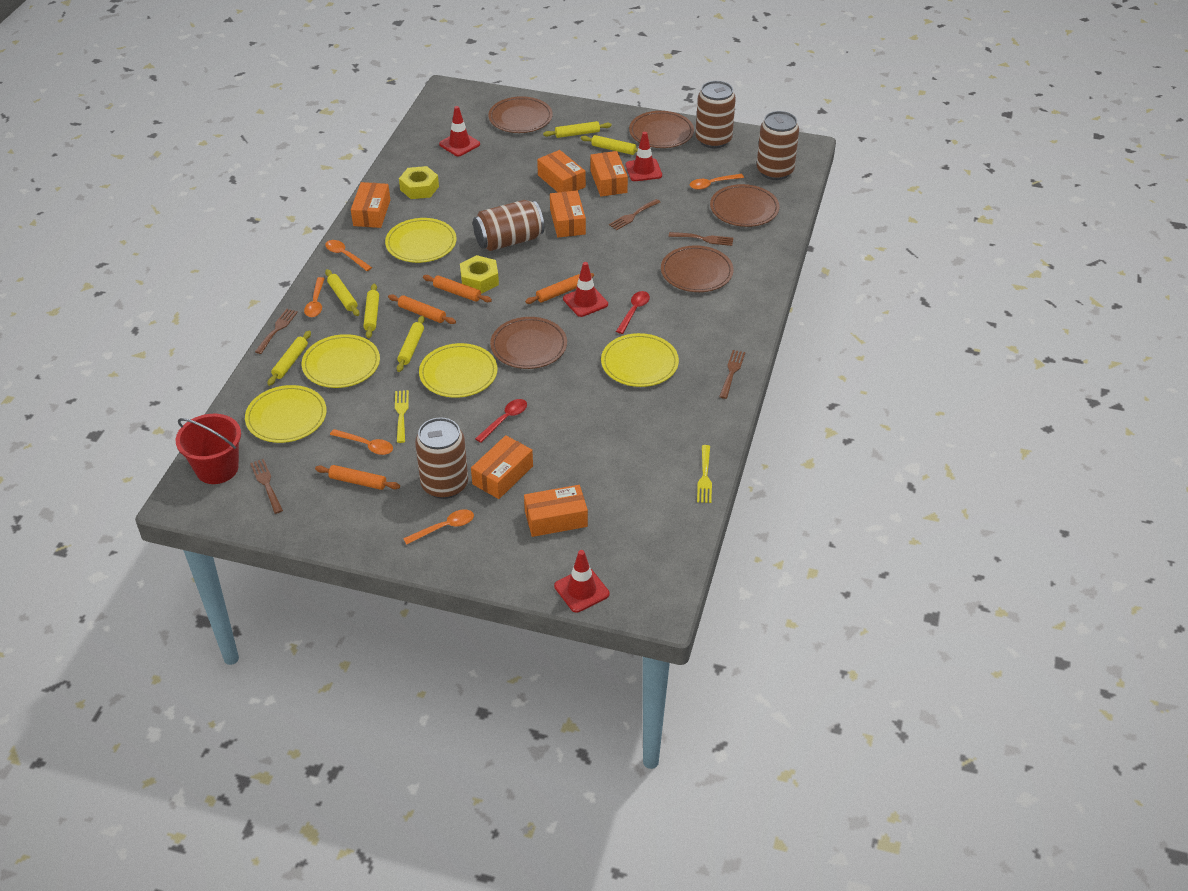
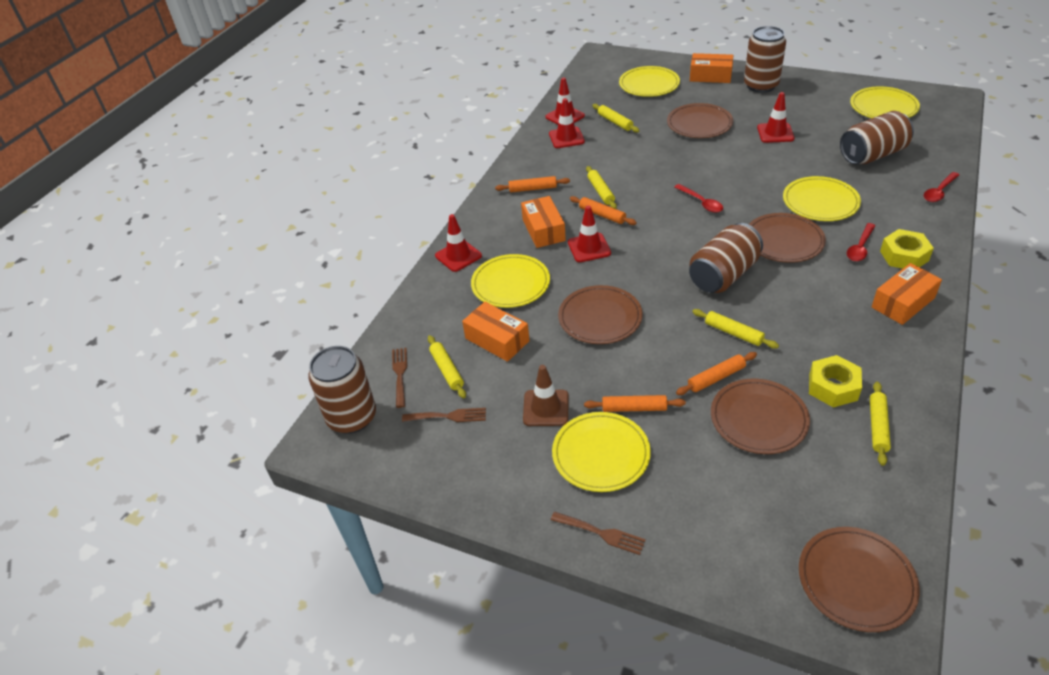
brown fork: [250,459,283,514] [255,309,298,354] [609,199,660,230] [668,232,733,246] [719,350,745,399] = 5 -> [392,348,407,408] [402,408,486,422] [551,512,646,555] = 3
brown traffic cone: none = 0 -> [523,365,569,426] = 1
orange box: [351,182,390,228] [471,435,533,499] [524,485,588,537] [537,150,586,192] [550,191,586,238] [590,151,628,196] = 6 -> [462,302,530,362] [521,196,566,248] [690,53,733,83] [872,263,942,325] = 4
orange spoon: [304,277,325,317] [325,240,372,271] [330,429,393,455] [403,509,474,545] [690,174,744,190] = 5 -> none = 0
red bucket: [176,414,241,484] = 1 -> none = 0
red spoon: [475,399,527,443] [616,291,650,334] = 2 -> [675,184,723,213] [847,223,875,261] [924,172,959,202] = 3
red traffic cone: [439,106,480,157] [554,550,609,613] [563,262,608,317] [626,132,662,181] = 4 -> [435,214,482,272] [546,78,585,125] [549,98,585,148] [568,205,611,262] [757,92,794,143] = 5
yellow fork: [395,390,409,443] [697,445,712,503] = 2 -> none = 0
yellow rolling pin: [267,331,311,386] [325,269,360,316] [363,284,379,339] [397,316,425,372] [543,121,612,138] [581,135,638,155] = 6 -> [428,335,466,398] [586,166,617,209] [592,104,639,133] [692,309,779,349] [870,382,891,466] = 5

